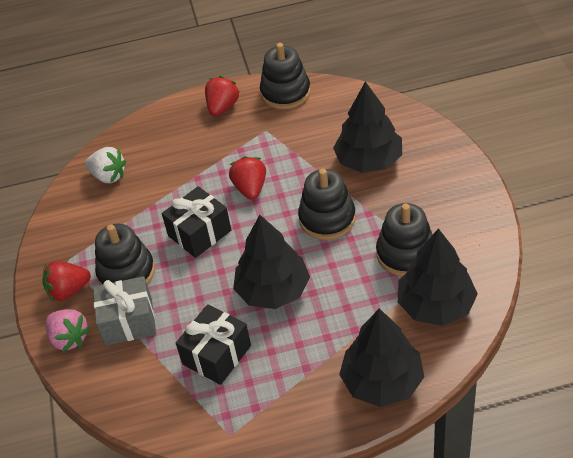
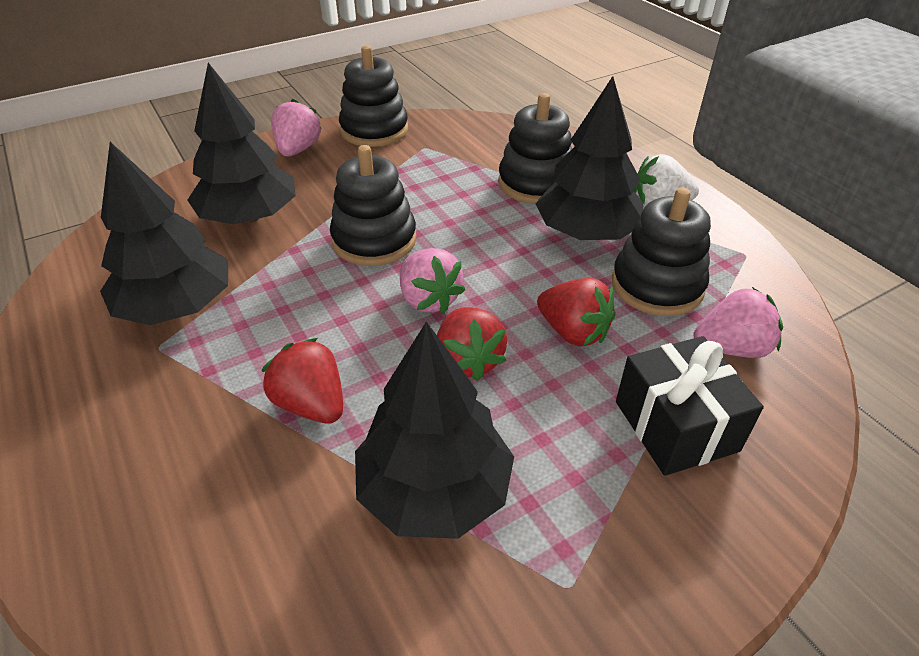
black gift: [162,186,231,258] [176,304,251,385] = 2 -> [616,336,764,476] = 1
grey gift: [93,276,156,345] = 1 -> none = 0
pink strawberry: [46,309,90,352] = 1 -> [271,99,322,156] [400,248,465,314] [694,287,783,358] = 3

